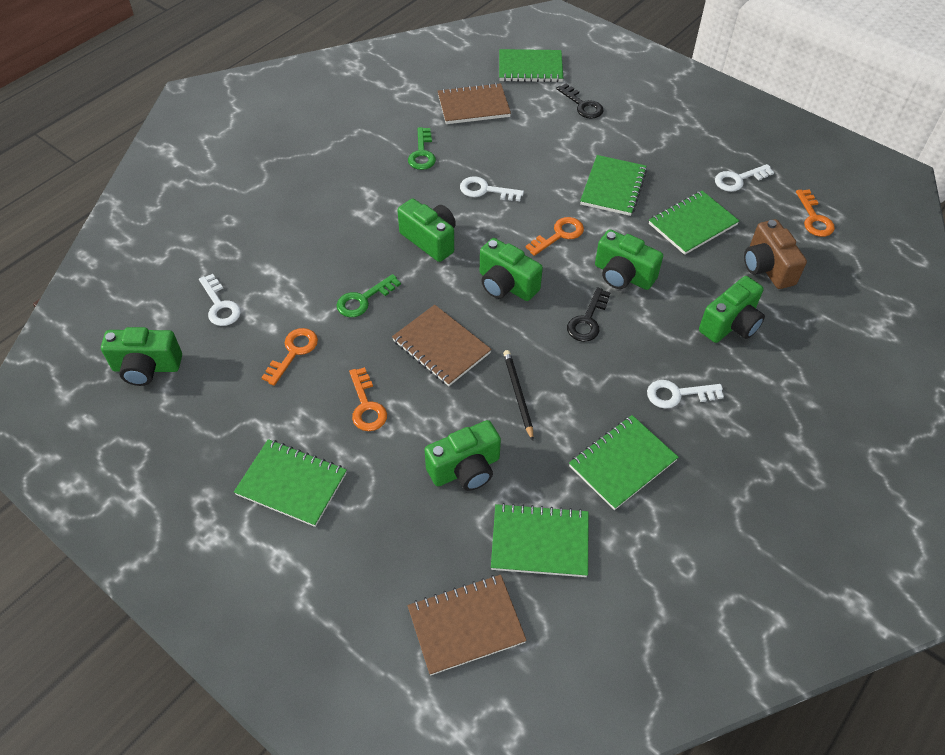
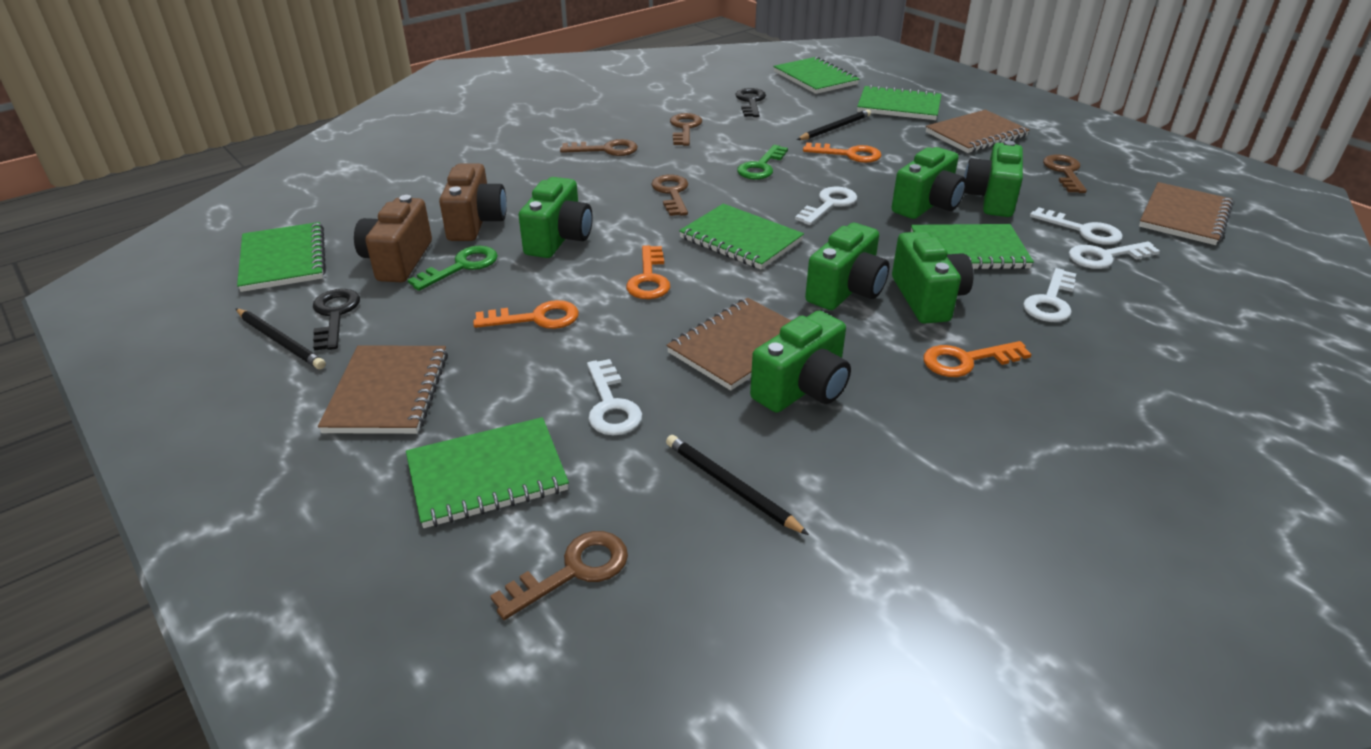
black pencil: [503,350,534,441] = 1 -> [236,309,326,369] [666,435,809,535] [797,109,871,140] = 3
brown camera: [744,219,807,289] = 1 -> [354,195,432,282] [439,163,507,241] = 2
brown key: none = 0 -> [490,531,628,620] [560,139,638,156] [651,174,688,216] [670,113,702,146] [1043,154,1087,193] = 5
brown notebook: [392,305,492,386] [408,575,527,676] [438,83,511,124] = 3 -> [318,345,448,434] [666,298,791,390] [926,110,1029,153] [1139,182,1233,245] = 4
white key: [199,274,241,326] [460,176,524,201] [647,380,724,409] [715,164,774,192] = 4 -> [587,359,642,436] [795,186,857,225] [1023,268,1076,322] [1030,207,1122,245] [1069,242,1160,269] = 5

